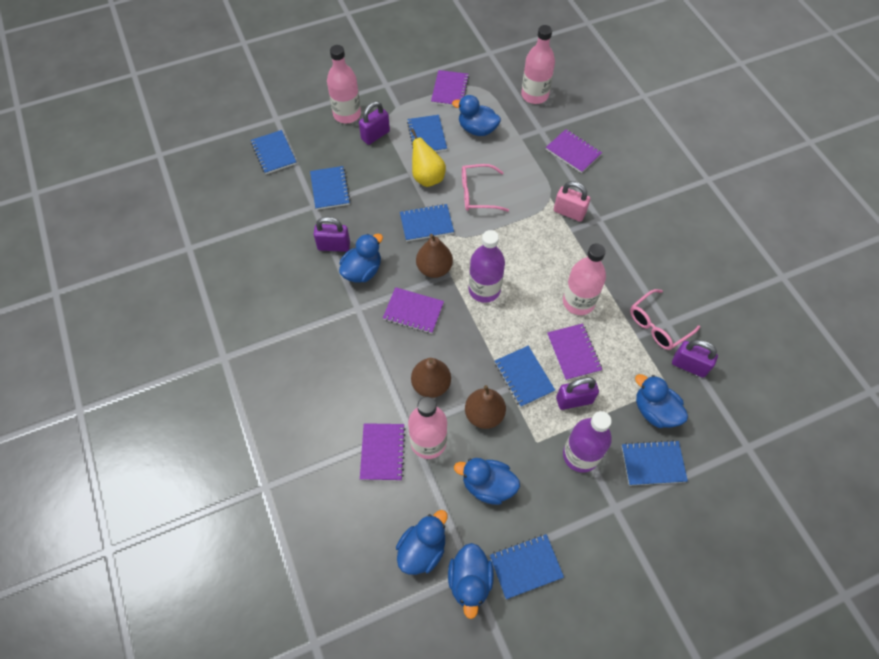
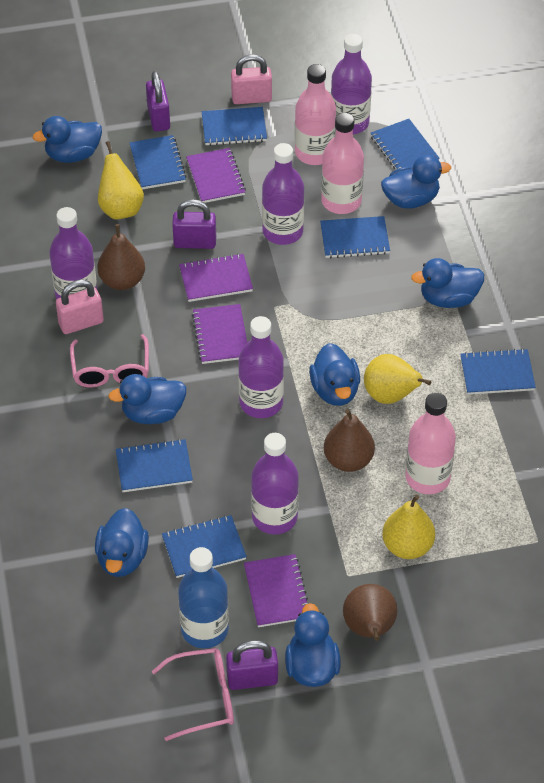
blue bottle: none = 0 -> [178,547,229,648] = 1
blue duck: [339,234,383,283] [396,510,448,575] [448,543,494,619] [452,95,501,136] [454,458,520,505] [635,374,688,428] = 6 -> [33,116,102,163] [95,508,149,577] [108,374,186,424] [285,603,341,687] [309,343,360,406] [381,155,451,209] [411,258,484,308] = 7
pink bottle: [327,45,361,123] [408,397,447,459] [521,25,555,104] [563,243,606,315] = 4 -> [295,64,336,165] [321,113,364,214] [406,392,456,494] = 3
pink padlock: [554,181,590,222] = 1 -> [56,279,104,334] [231,54,272,104] = 2
purple bottle: [469,230,505,303] [563,411,612,473] = 2 -> [49,207,97,299] [238,316,284,418] [251,433,299,534] [262,143,304,245] [331,34,372,134] = 5
purple notebook: [360,423,406,481] [383,287,444,334] [431,70,469,106] [546,129,602,173] [547,323,602,381] = 5 -> [179,253,253,302] [186,148,246,203] [192,304,247,364] [244,554,309,627] = 4
purple padlock: [314,217,350,252] [359,101,390,145] [556,377,599,410] [672,340,718,378] = 4 -> [146,71,170,132] [172,199,216,249] [226,640,278,690] = 3
yellow pear: [411,129,446,187] = 1 -> [98,141,144,219] [364,354,431,404] [382,495,435,559] = 3

